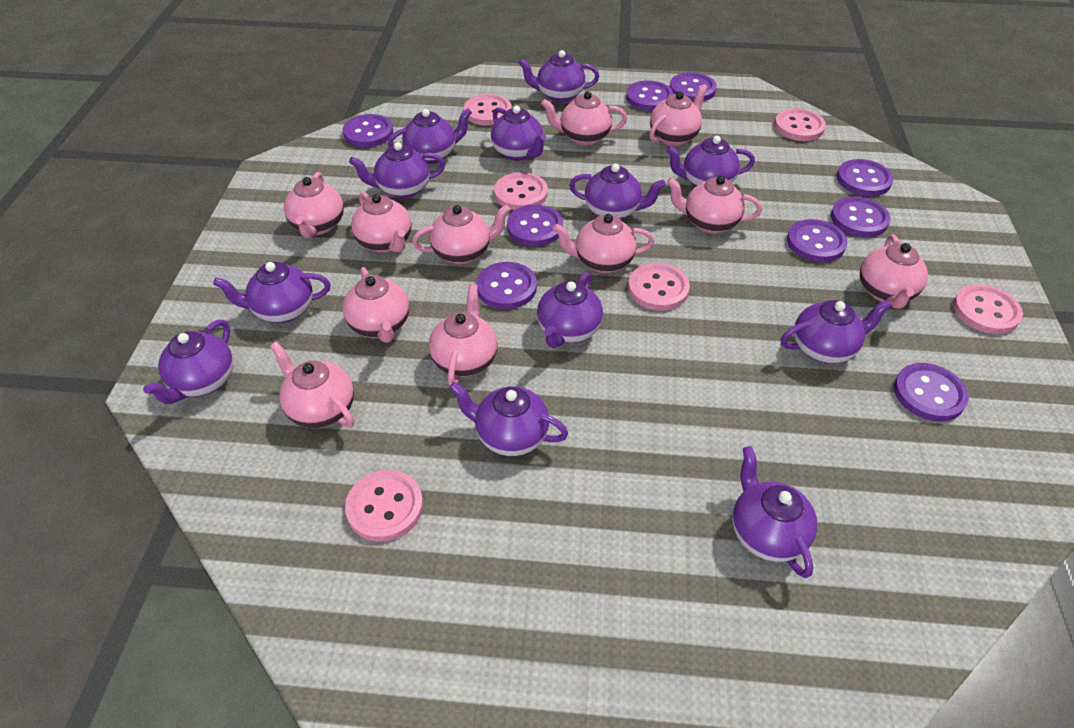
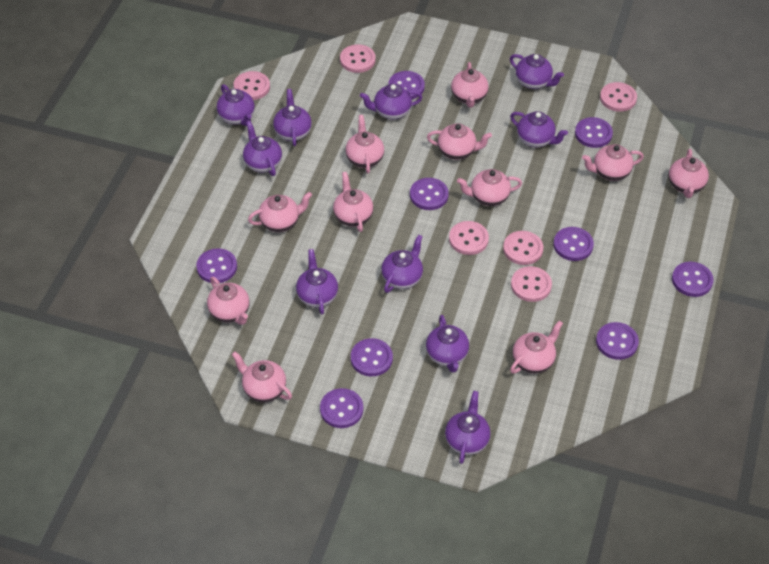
purple teapot: [143,320,233,404] [213,262,330,323] [349,142,445,199] [388,108,472,164] [449,382,568,456] [491,106,546,161] [518,50,599,103] [537,272,603,348] [569,164,666,220] [666,136,755,187] [732,446,817,578] [781,299,892,364] = 12 -> [217,84,255,126] [243,121,282,176] [273,89,312,146] [296,249,338,314] [360,84,423,120] [381,235,423,293] [426,315,469,372] [445,391,490,464] [510,54,564,89] [510,111,568,147] = 10

